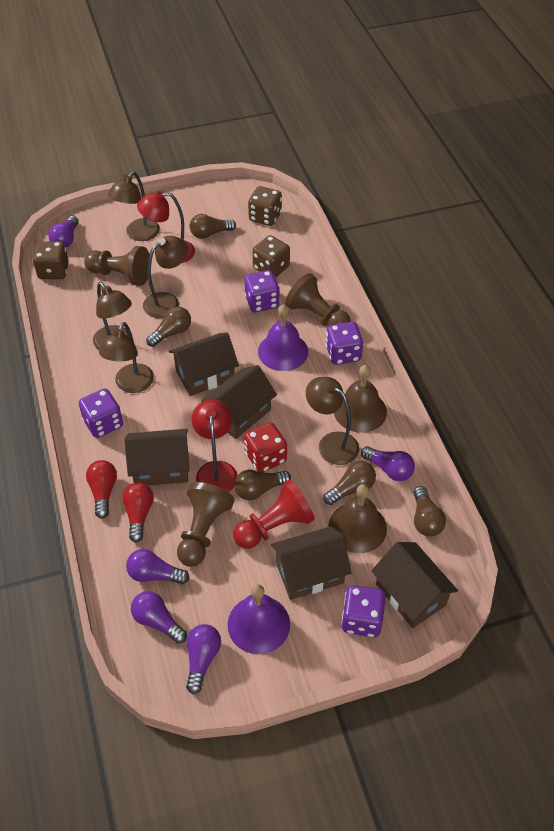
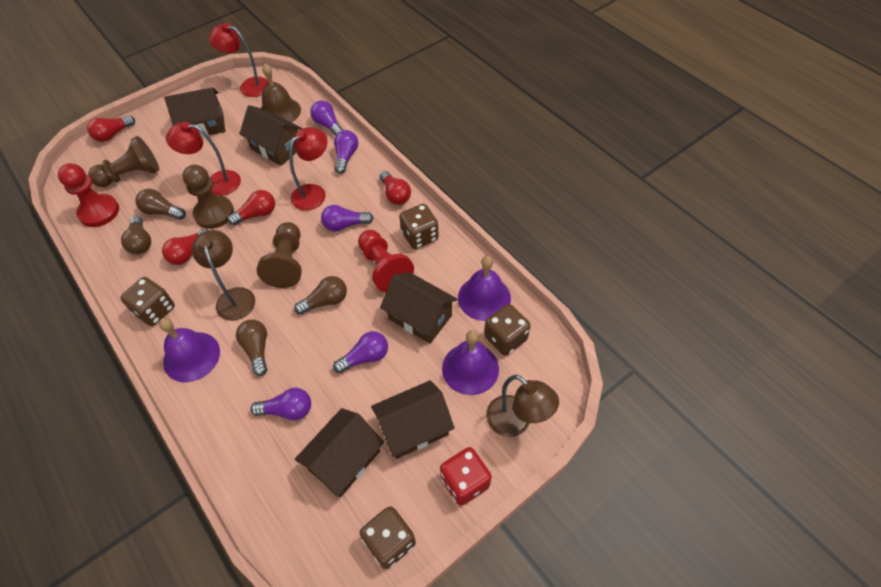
brown bell: [328,484,387,553] [334,365,387,433] = 2 -> [261,64,301,122] = 1
brown dice: [33,241,69,279] [248,186,282,226] [253,235,290,278] = 3 -> [120,277,175,326] [360,506,416,569] [399,204,439,249] [484,304,531,356] = 4
brown lamp: [93,282,132,350] [99,322,154,393] [108,171,160,241] [143,236,188,318] [306,377,359,465] = 5 -> [192,230,255,321] [486,375,559,437] = 2
brown light bulb: [146,306,191,347] [190,214,236,239] [234,469,291,500] [323,461,376,505] [413,486,446,537] = 5 -> [121,216,151,254] [135,189,186,220] [236,320,267,376] [294,276,347,315] = 4
purple bell: [228,584,290,654] [258,304,308,371] = 2 -> [159,318,220,382] [442,330,499,395] [458,256,511,321] = 3
purple dice: [79,389,123,438] [244,270,280,312] [326,322,363,365] [341,585,386,637] = 4 -> none = 0
red lamp: [137,191,195,263] [191,399,238,492] = 2 -> [166,122,241,196] [209,23,269,97] [289,127,327,210] = 3
red light bulb: [86,460,117,518] [122,482,154,542] = 2 -> [87,115,135,142] [162,229,208,265] [227,190,275,225] [379,171,411,205] = 4
red pawn: [233,480,315,549] = 1 -> [58,163,119,227] [358,230,414,292] = 2

